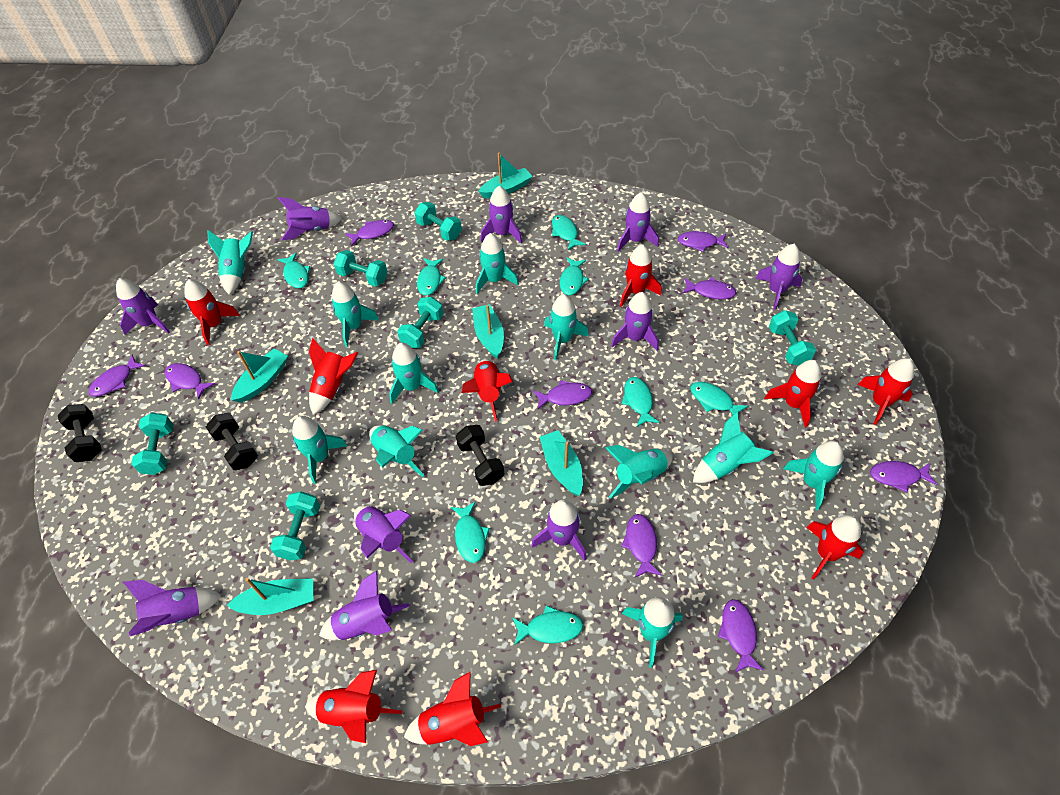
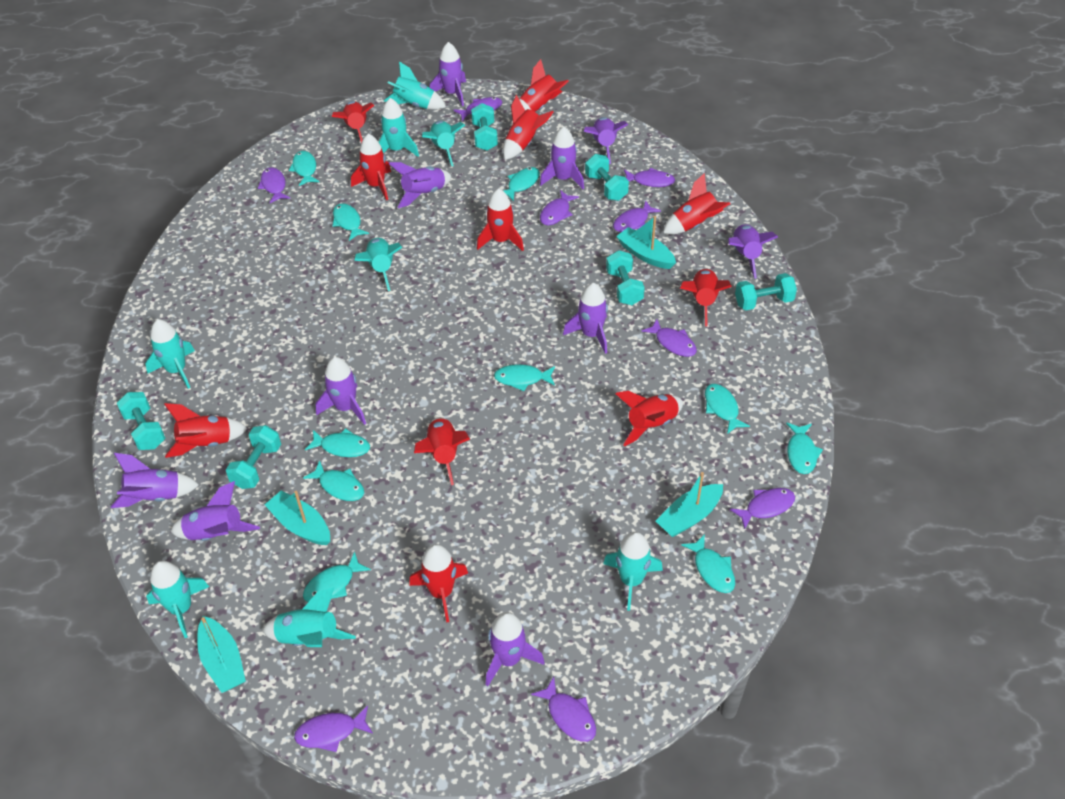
black dumbbell: [58,404,102,462] [206,413,258,470] [456,425,504,486] = 3 -> none = 0
red rocket: [184,279,240,345] [305,670,402,743] [309,338,358,415] [404,671,501,746] [462,359,513,422] [620,244,661,307] [764,360,821,428] [807,515,863,580] [858,358,914,425] = 9 -> [164,403,248,458] [332,101,374,143] [351,134,391,200] [409,544,468,623] [414,417,470,485] [477,188,524,251] [503,95,553,160] [519,59,569,112] [615,391,683,446] [663,173,730,234] [680,269,732,326] = 11
turquoise boat: [227,578,313,615] [231,348,288,403] [472,304,504,358] [478,153,533,198] [540,430,583,496] = 5 -> [197,616,246,693] [265,490,330,545] [616,216,676,269] [656,472,723,537] = 4
turquoise fish: [277,253,310,289] [417,258,446,296] [451,502,490,563] [512,605,584,646] [552,215,586,250] [560,257,589,295] [622,377,660,427] [690,382,748,415] = 8 -> [289,151,319,186] [303,460,364,501] [303,551,371,602] [305,428,370,457] [332,203,369,241] [494,364,555,391] [503,167,540,201] [681,534,735,593] [705,384,750,434] [786,423,823,474] = 10
turquoise rocket: [207,230,253,295] [292,416,348,484] [332,281,379,347] [369,425,425,477] [389,343,439,404] [476,233,519,294] [544,294,589,360] [605,445,673,499] [622,597,683,668] [693,411,774,483] [783,441,844,510] = 11 -> [145,319,195,389] [146,561,209,638] [262,587,356,647] [354,238,403,291] [379,98,419,157] [384,62,446,110] [422,121,465,166] [603,532,663,611] = 8

